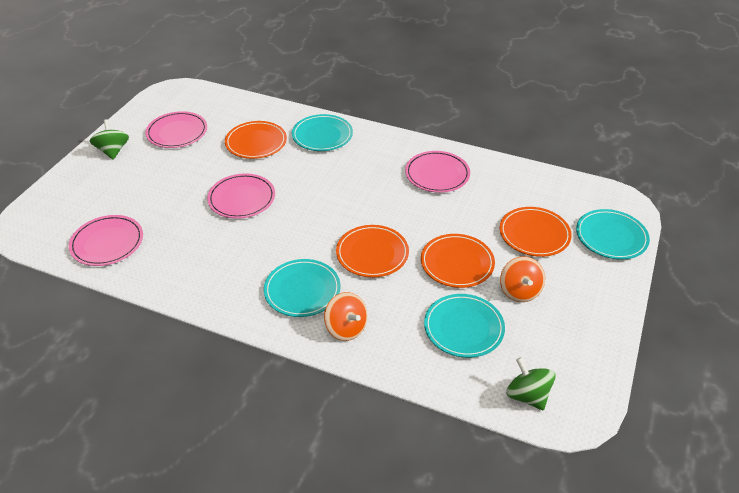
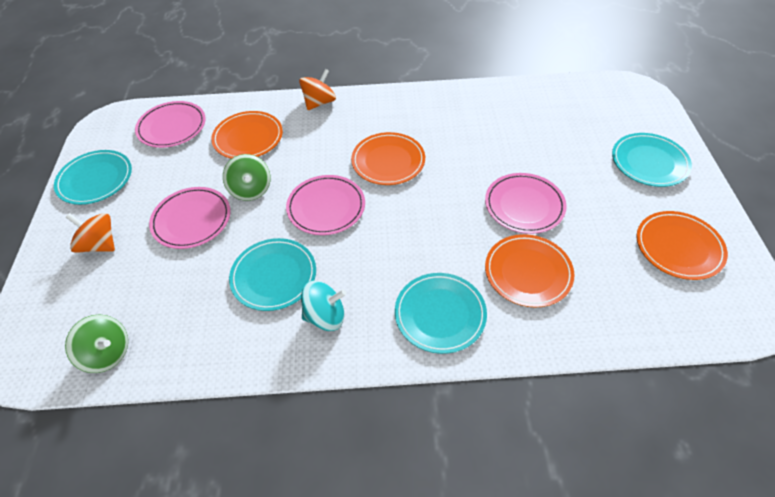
turquoise spinning top: none = 0 -> [301,281,346,331] = 1

